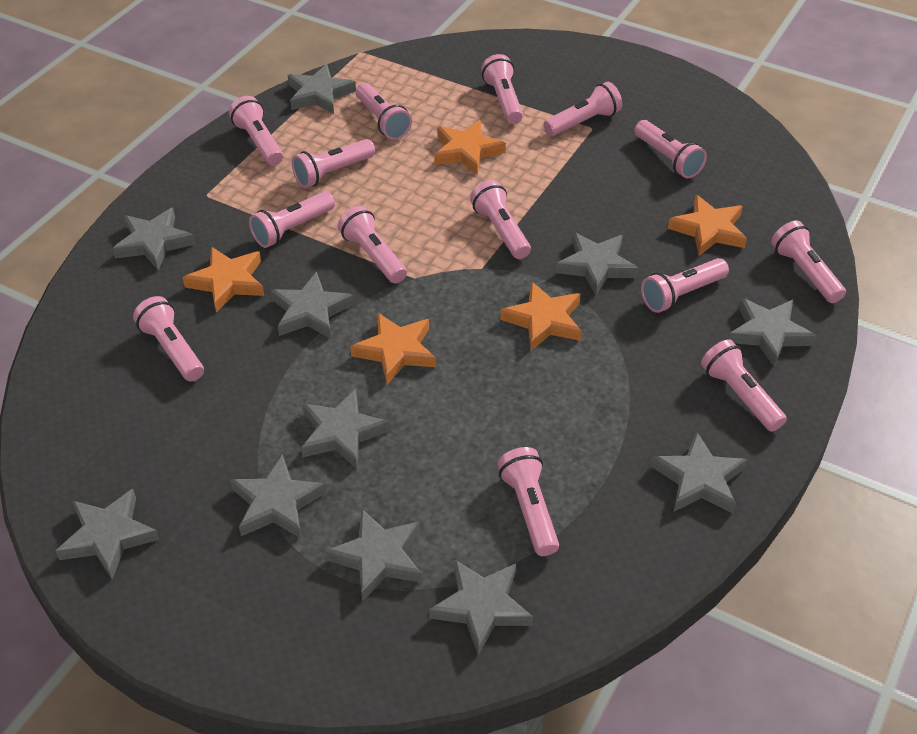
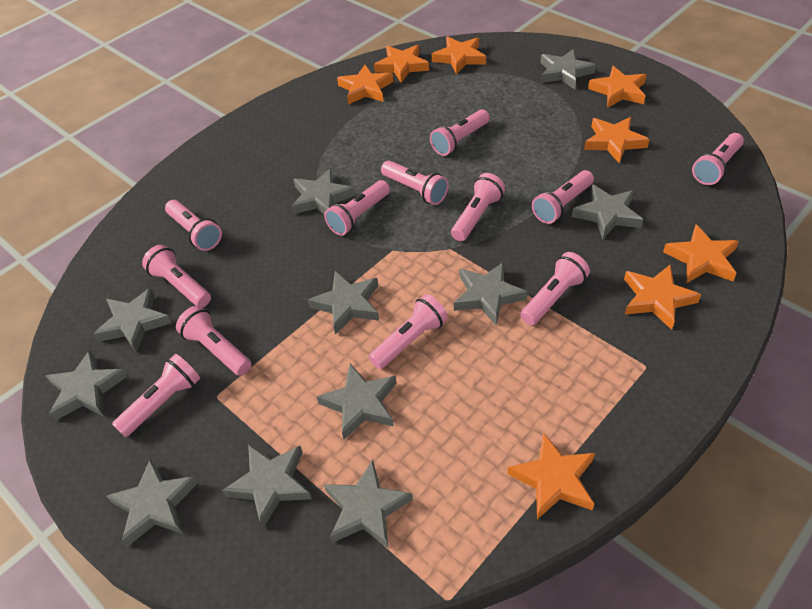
orange star: [182,247,264,312] [350,313,436,384] [434,120,506,175] [500,281,582,351] [668,195,747,256] = 5 -> [337,64,393,104] [374,45,429,83] [432,36,486,74] [507,432,595,519] [584,117,650,163] [588,66,647,108] [624,265,701,330] [663,224,739,283] = 8
pink flashlight: [133,296,204,382] [229,96,283,166] [249,191,335,248] [292,139,375,188] [338,206,407,283] [356,83,412,140] [470,180,531,259] [481,54,523,124] [497,447,559,556] [543,82,622,136] [634,120,707,178] [641,258,729,313] [701,339,787,432] [771,221,846,303] = 14 -> [112,354,200,437] [142,245,211,307] [165,200,222,251] [176,306,251,376] [324,180,390,236] [369,294,448,369] [381,161,449,205] [430,109,490,156] [451,173,505,241] [520,252,590,325] [532,170,594,224] [692,133,744,185] = 12

